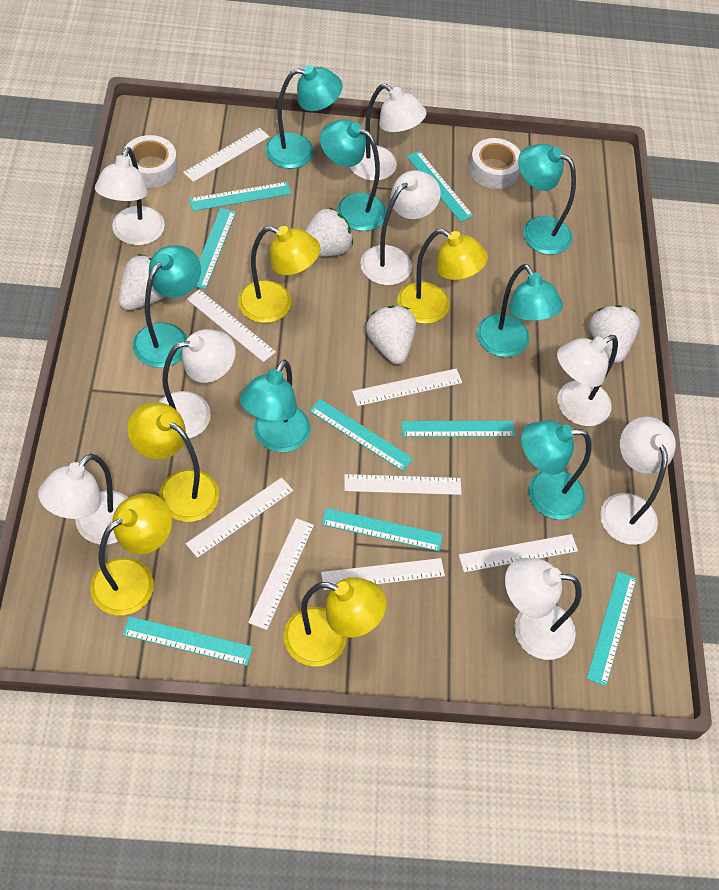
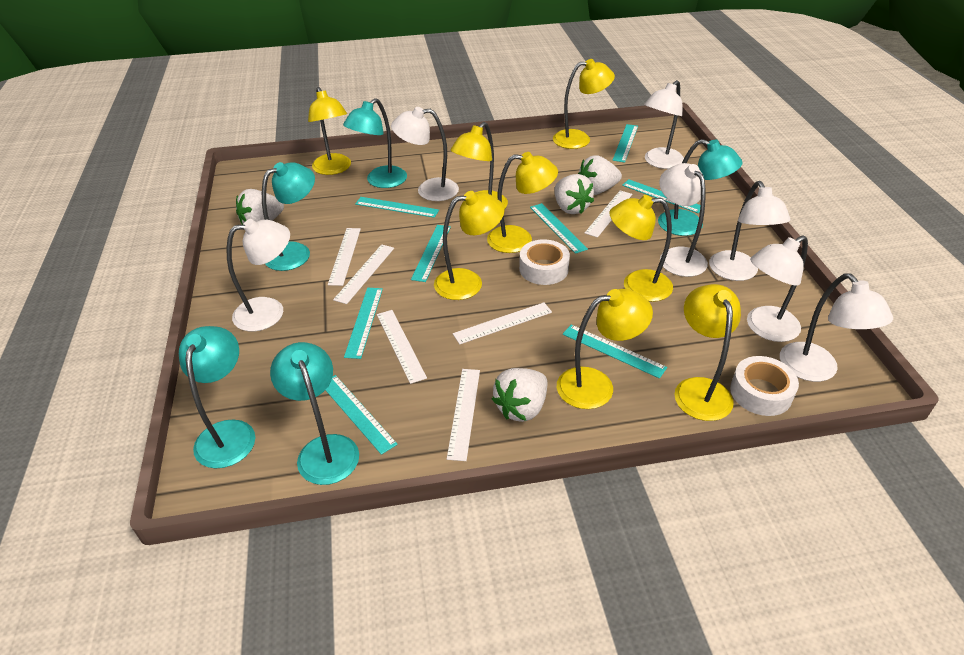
turquoise lamp: [133,245,201,368] [240,360,311,452] [265,65,342,169] [320,119,387,231] [477,264,563,357] [518,144,576,255] [521,420,592,520] = 7 -> [179,326,255,468] [262,162,315,271] [270,342,359,485] [343,98,407,188] [658,139,743,236] = 5
white lamp: [38,454,128,545] [95,147,165,245] [159,329,236,439] [350,84,427,181] [360,170,441,285] [505,558,582,660] [557,335,618,426] [600,417,676,545] = 8 -> [226,219,290,331] [391,107,459,201] [644,80,684,169] [659,163,708,277] [709,181,790,281] [747,235,808,342] [780,273,893,382] = 7
white ruler: [183,128,270,182] [186,477,293,558] [187,289,276,362] [248,518,314,630] [321,558,445,591] [344,474,462,495] [352,369,462,406] [459,534,578,572] = 8 -> [328,228,361,286] [333,244,394,304] [377,310,427,384] [447,369,480,461] [453,302,552,344] [585,190,632,238] = 6
yellow lamp: [90,493,172,615] [127,402,219,522] [238,226,320,323] [284,577,387,667] [397,229,488,324] = 5 -> [308,87,351,175] [434,191,505,300] [451,122,508,209] [487,152,558,253] [553,59,615,149] [557,289,653,409] [610,195,673,302] [674,284,741,421] = 8

